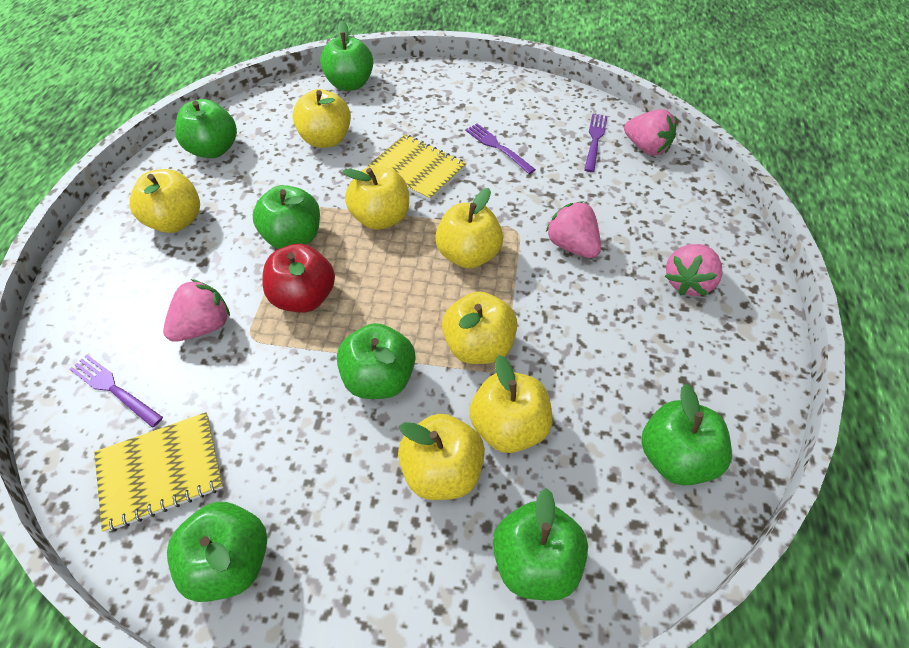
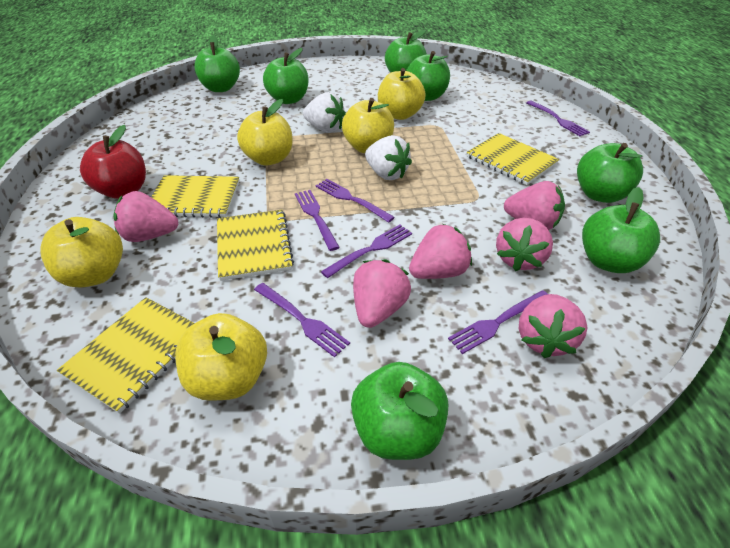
pink strawberry: [163,279,230,342] [546,201,601,258] [624,109,677,156] [665,244,723,296] = 4 -> [113,191,178,242] [353,259,411,328] [409,223,472,279] [496,218,553,271] [504,181,565,230] [519,294,587,358] = 6
purple fork: [69,355,163,428] [465,123,536,174] [584,114,608,172] = 3 -> [254,283,350,358] [295,190,340,251] [316,179,395,223] [321,225,412,278] [448,290,548,354] [526,100,590,136] = 6
white strawberry: none = 0 -> [303,92,346,133] [365,135,412,180] = 2
yellow apple: [130,169,200,233] [292,89,351,148] [342,166,409,230] [398,414,485,500] [435,188,503,269] [442,291,517,364] [469,355,552,453] = 7 -> [40,217,123,288] [175,313,267,401] [237,99,293,165] [342,98,394,153] [378,68,426,120] = 5
yellow notebook: [94,412,224,532] [367,134,467,201] = 2 -> [57,297,195,414] [151,175,240,218] [217,210,294,281] [466,133,559,185] = 4

